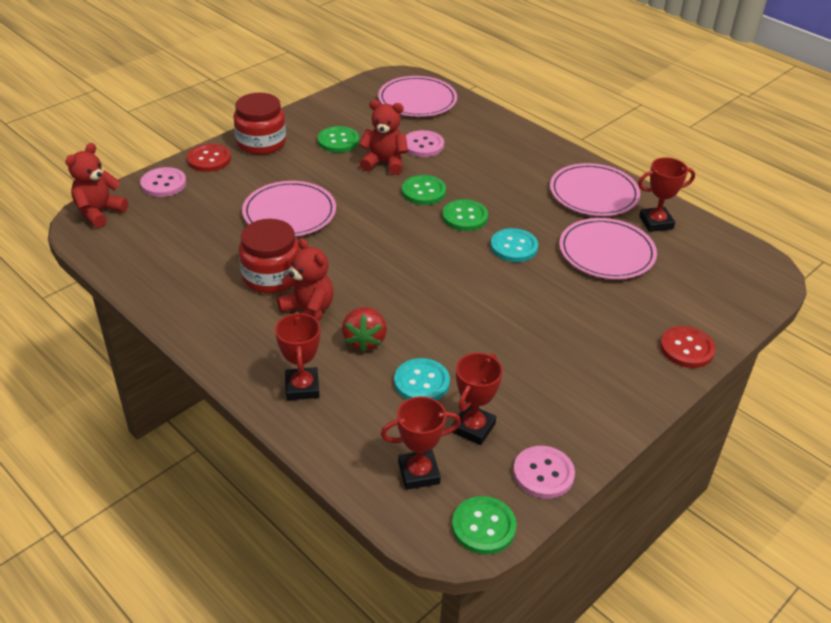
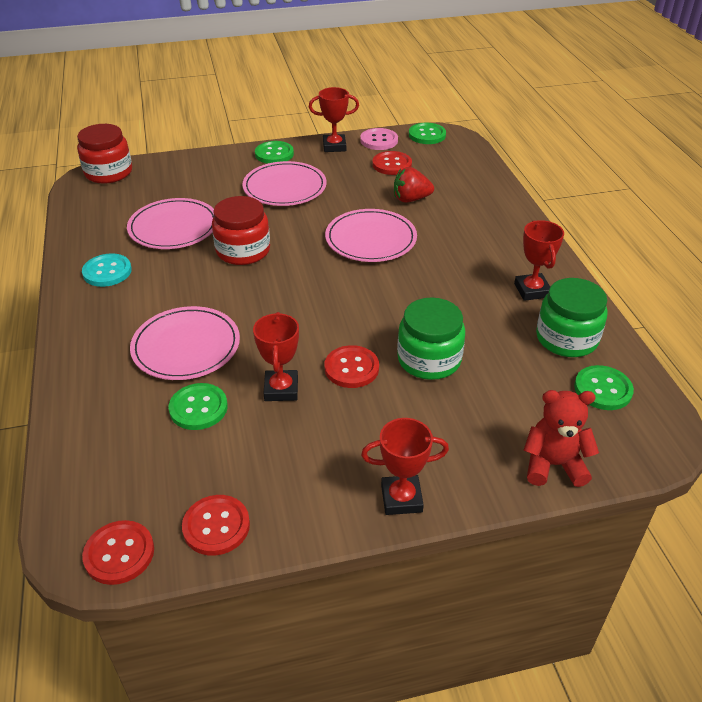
green jar: none = 0 -> [397,297,465,380] [536,278,608,357] = 2
pink button: [140,167,186,197] [406,130,444,157] [513,446,575,499] = 3 -> [360,128,398,150] = 1
red button: [187,144,231,172] [660,326,715,368] = 2 -> [82,520,154,585] [182,495,250,556] [325,345,379,388] [372,151,412,175] = 4
red teddy bear: [65,143,128,228] [277,238,334,321] [359,100,408,175] = 3 -> [523,390,599,487] = 1
turquoise button: [394,358,450,400] [490,228,538,262] = 2 -> [82,254,132,287] = 1

